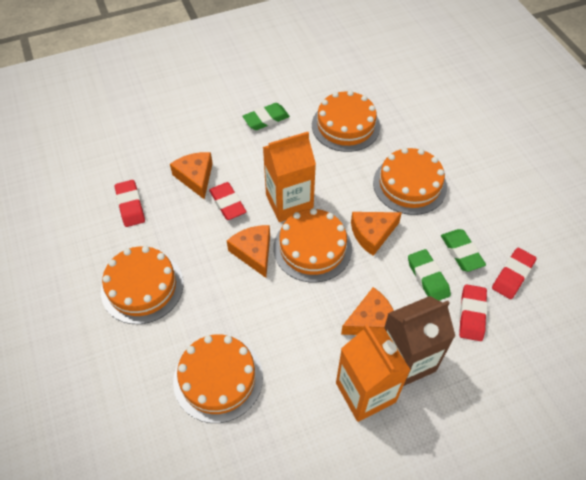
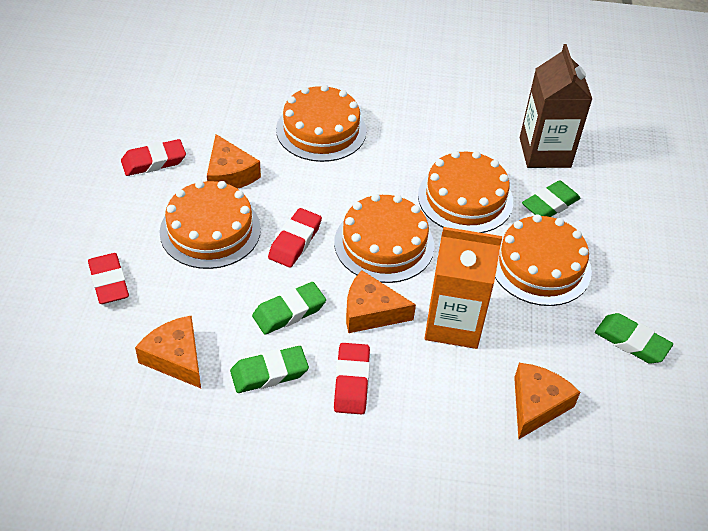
green eraser: [242,103,290,130] [408,249,451,301] [441,229,486,272] = 3 -> [230,346,309,393] [252,282,326,335] [522,180,580,217] [595,313,673,364] = 4
orange carton: [263,132,316,222] [336,324,410,422] = 2 -> [424,227,502,349] = 1

